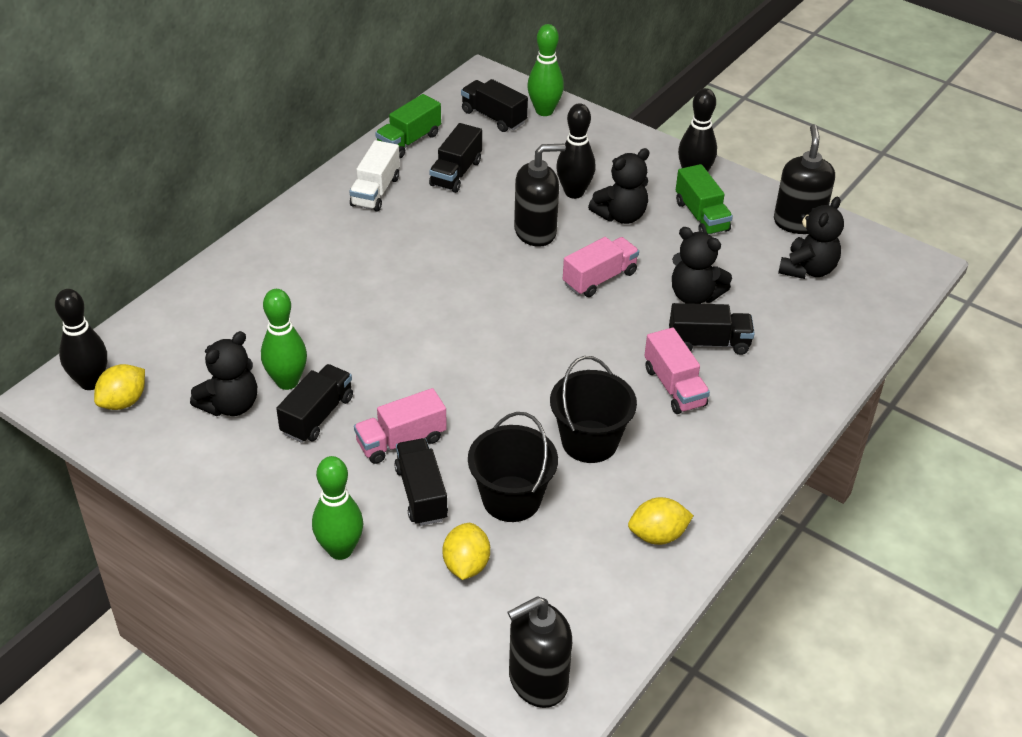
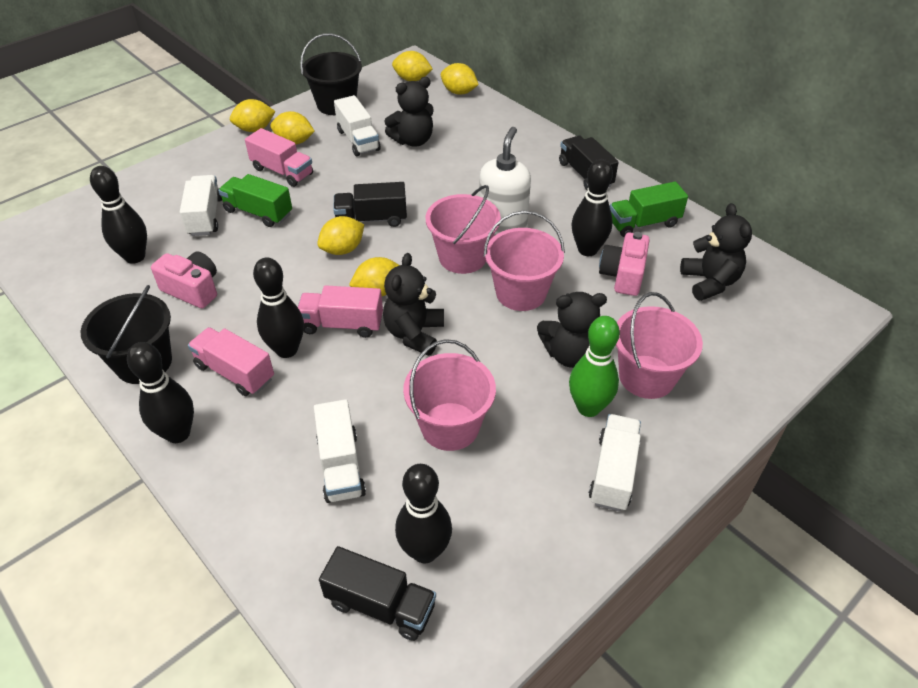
black bowling pin: [55,289,107,390] [556,103,596,199] [678,88,717,172] = 3 -> [90,166,147,264] [127,342,194,443] [253,257,304,358] [395,464,452,563] [571,159,613,256] = 5
black soap dispenser: [507,596,572,708] [514,144,566,247] [774,124,835,234] = 3 -> none = 0
black truck: [276,364,353,443] [394,438,448,526] [429,123,482,193] [461,79,528,132] [669,303,755,355] = 5 -> [319,546,436,641] [333,182,407,227] [559,136,619,191] = 3
green bowling pin: [261,289,307,390] [312,456,363,560] [527,24,564,116] = 3 -> [569,316,620,417] = 1
pink bucket: none = 0 -> [403,339,496,451] [426,185,501,274] [484,211,565,311] [616,292,703,399] = 4
pink camera: none = 0 -> [151,252,217,308] [599,232,650,296] = 2
white soap dispenser: none = 0 -> [479,127,531,235] = 1
white truck: [349,140,400,211] = 1 -> [180,175,222,236] [314,399,366,503] [334,95,380,156] [589,414,641,511] = 4
yellow lemon: [94,364,145,410] [442,523,490,580] [628,497,694,545] = 3 -> [230,99,276,132] [270,111,315,145] [317,216,364,255] [349,257,400,296] [392,51,433,81] [441,63,479,95] = 6

